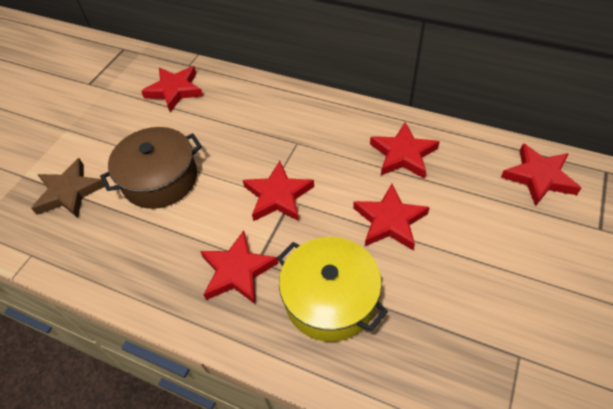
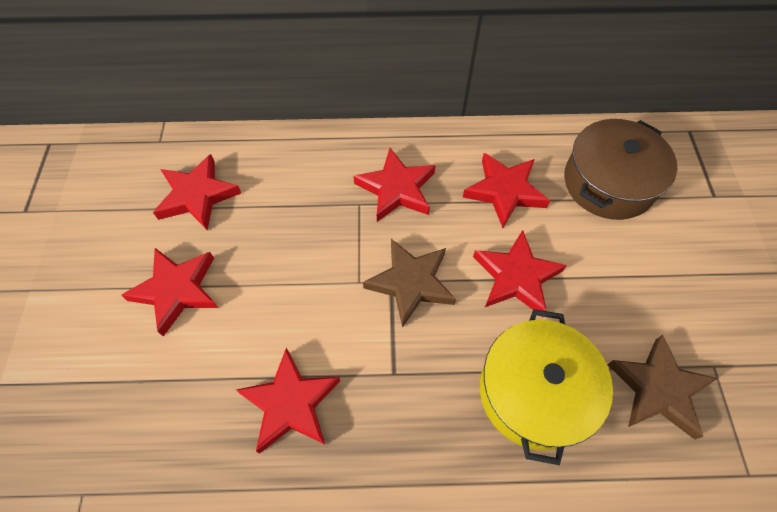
brown star: [31,158,105,218] = 1 -> [363,239,456,328] [607,335,718,440] = 2

